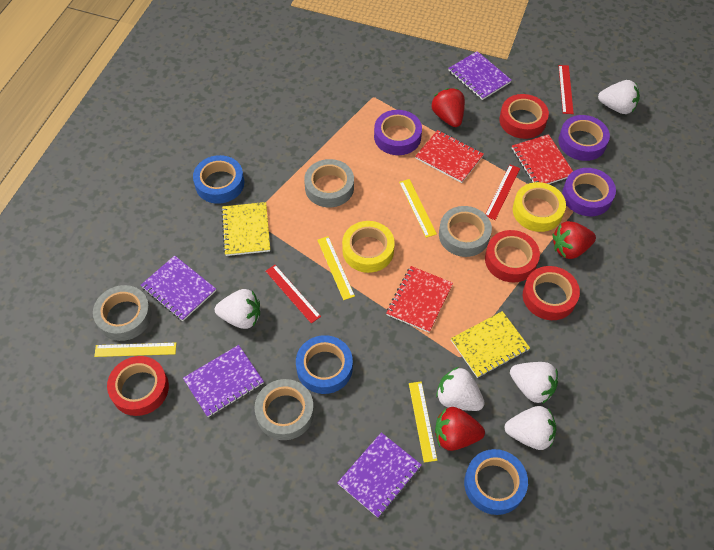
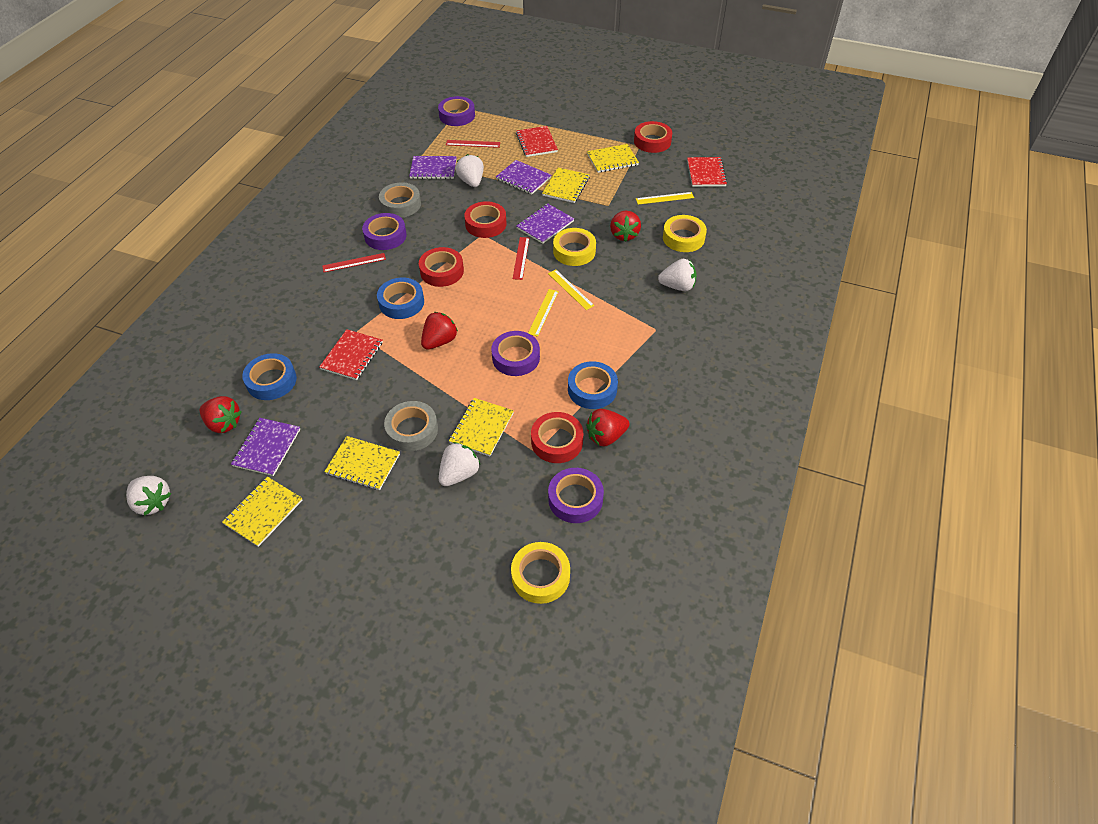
grey tape: [93,285,152,341] [254,379,314,440] [304,159,354,207] [439,206,492,257] = 4 -> [379,182,421,218] [384,401,438,451] = 2
purple tape: [374,110,422,155] [558,115,610,161] [562,168,616,216] = 3 -> [362,213,407,250] [438,96,475,126] [491,331,540,376] [548,468,604,523] = 4
red strawberry: [432,88,465,127] [435,407,485,451] [553,221,596,259] = 3 -> [200,396,241,433] [421,312,458,349] [586,409,629,447] [610,211,641,242] = 4
white strawberry: [215,289,260,329] [436,367,485,411] [504,406,556,450] [510,362,558,404] [598,80,640,114] = 5 -> [126,476,171,516] [439,442,480,486] [455,154,484,187] [658,259,697,291] = 4
yellow notebook: [221,202,270,256] [451,311,530,378] = 2 -> [222,477,303,547] [324,436,400,490] [449,398,514,456] [542,167,590,203] [587,144,639,173] = 5
yellow ruler: [94,343,176,357] [317,236,355,300] [399,179,437,238] [409,382,437,463] = 4 -> [528,289,559,337] [548,270,594,310] [636,192,694,205] = 3
yellow tape: [342,221,395,273] [513,182,566,232] = 2 -> [511,542,570,604] [553,228,596,266] [663,215,707,252] = 3

